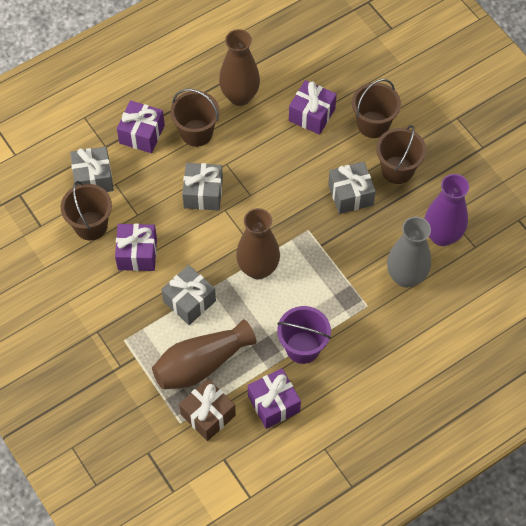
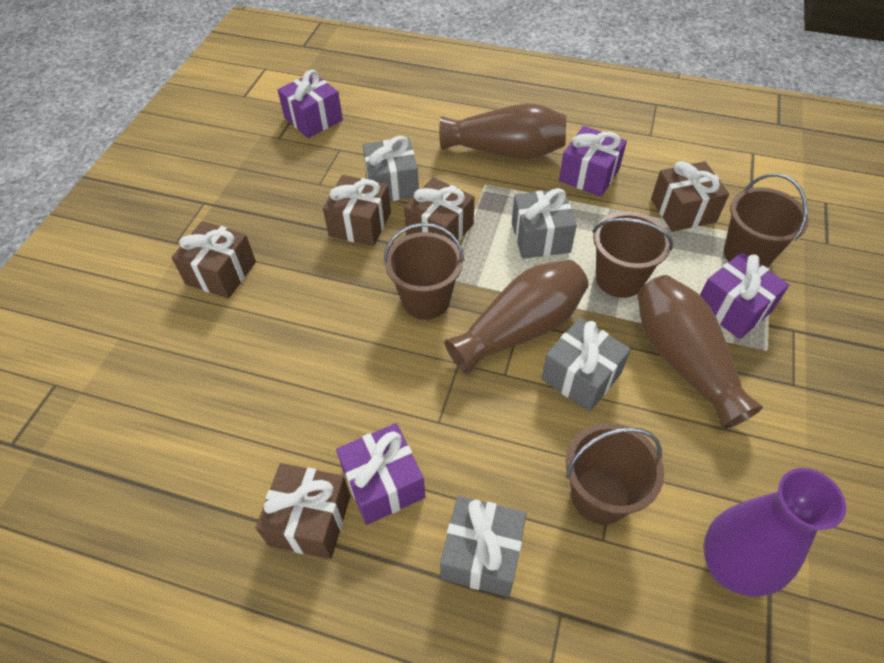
brown gift: [179,378,236,441] = 1 -> [171,221,256,299] [256,463,351,559] [323,175,391,246] [404,178,475,244] [651,161,729,232] = 5
grey vase: [387,217,431,287] = 1 -> none = 0
purple bucket: [277,306,331,364] = 1 -> none = 0

